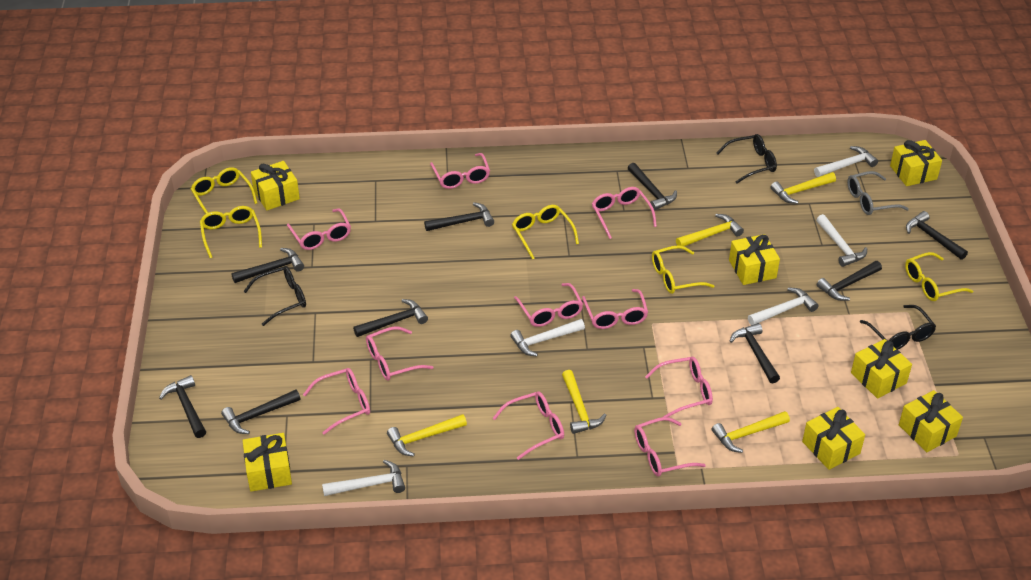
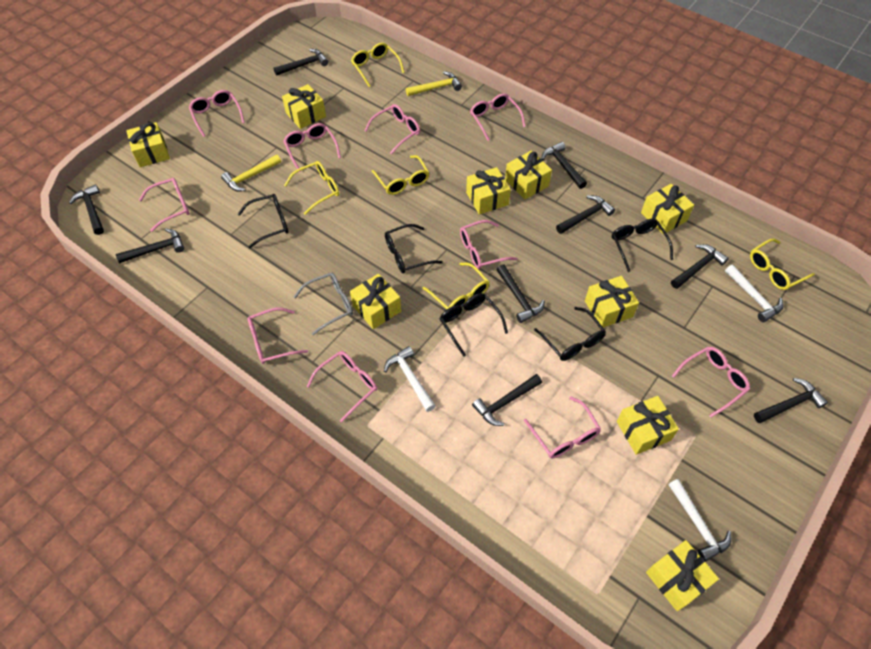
black glasses: [244,266,306,326] [716,134,777,184] [860,305,936,349] = 3 -> [238,194,288,248] [385,224,443,273] [440,293,508,357] [534,307,606,361] [612,219,673,272] = 5
white hammer: [322,460,405,496] [510,319,585,357] [748,287,819,325] [814,146,878,177] [816,214,867,267] = 5 -> [384,346,436,412] [668,479,731,562] [725,265,783,322] = 3
yellow gift: [242,433,292,492] [251,161,300,210] [729,234,780,285] [802,407,865,470] [851,339,912,398] [890,140,942,186] [899,390,963,452] = 7 -> [126,122,170,167] [282,84,326,129] [350,274,401,329] [466,167,511,215] [505,151,552,199] [585,276,639,328] [617,396,679,455] [641,184,694,234] [646,540,719,611] = 9
yellow hammer: [387,414,467,457] [562,370,607,434] [676,214,744,246] [712,411,790,453] [770,172,836,204] = 5 -> [221,154,281,192] [406,71,462,96] = 2

